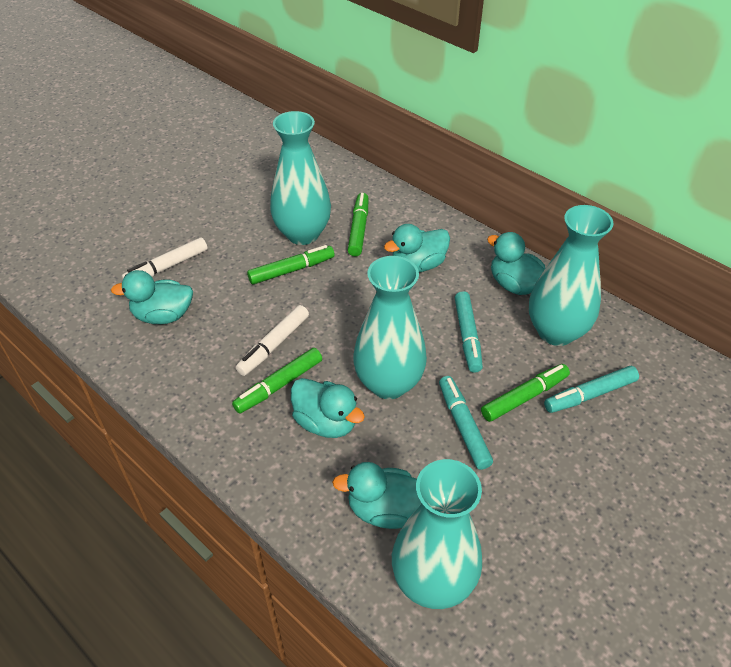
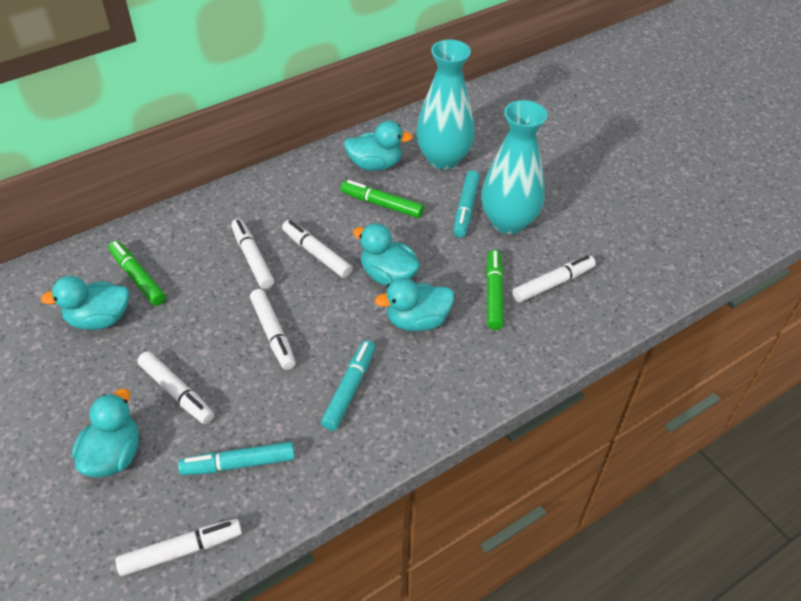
green marker: [232,348,322,414] [247,245,335,285] [348,193,368,256] [481,364,570,422] = 4 -> [108,241,166,306] [341,180,424,218] [486,250,504,330] = 3
turquoise vase: [270,111,331,245] [353,256,427,399] [392,459,482,609] [529,205,613,346] = 4 -> [416,39,475,169] [481,100,547,234] = 2
white marker: [122,237,208,279] [236,305,309,376] = 2 -> [116,519,242,576] [137,351,214,424] [231,219,274,289] [250,289,296,370] [282,220,353,278] [512,255,596,303] = 6

